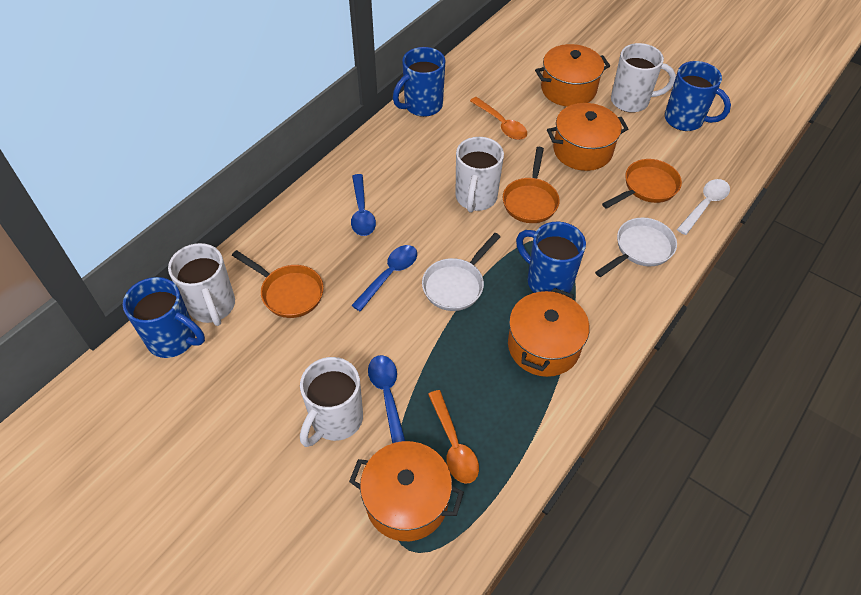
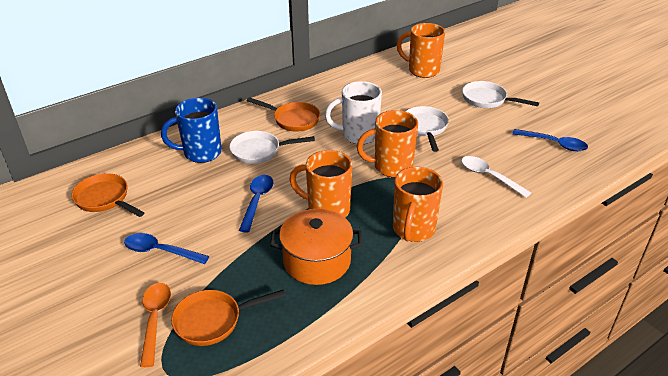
blue mug: [123,277,205,358] [393,47,445,117] [516,222,586,293] [665,61,731,131] = 4 -> [161,98,222,163] = 1
orange mug: none = 0 -> [289,150,352,217] [357,110,418,177] [393,167,443,242] [397,23,445,78] = 4
orange pot: [349,441,464,541] [508,288,590,377] [535,44,610,107] [547,103,628,171] = 4 -> [270,209,362,285] = 1
orange spoon: [428,390,479,484] [470,97,527,140] = 2 -> [140,283,171,367] = 1
white mug: [168,243,235,326] [300,357,363,447] [455,137,504,213] [611,43,676,112] = 4 -> [325,81,382,144] = 1
white pan: [422,233,500,311] [595,217,677,277] = 2 -> [229,131,315,164] [405,106,449,152] [462,81,539,108] = 3

